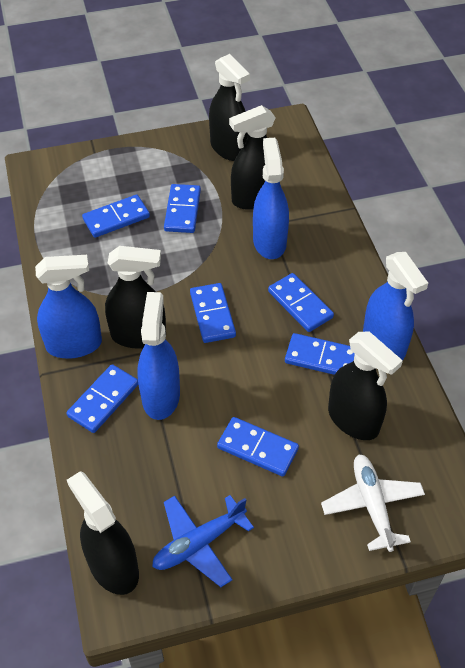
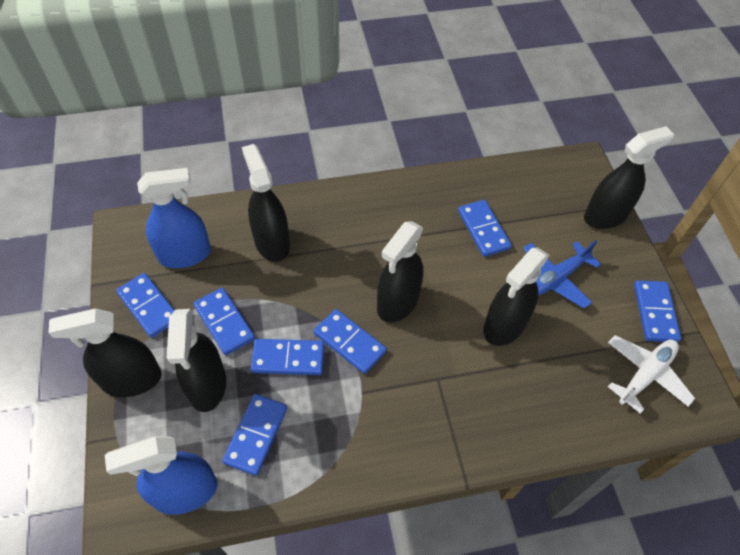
black spray bottle: [67,471,139,595] [105,246,166,349] [209,54,250,161] [229,105,276,210] [328,332,403,440] = 5 -> [49,308,162,397] [167,309,226,412] [242,144,290,262] [377,221,423,322] [483,247,549,346] [584,126,674,229] = 6
blue spray bottle: [35,255,102,359] [137,292,180,420] [253,138,289,259] [363,252,428,360] = 4 -> [105,436,218,515] [137,168,211,268] = 2

